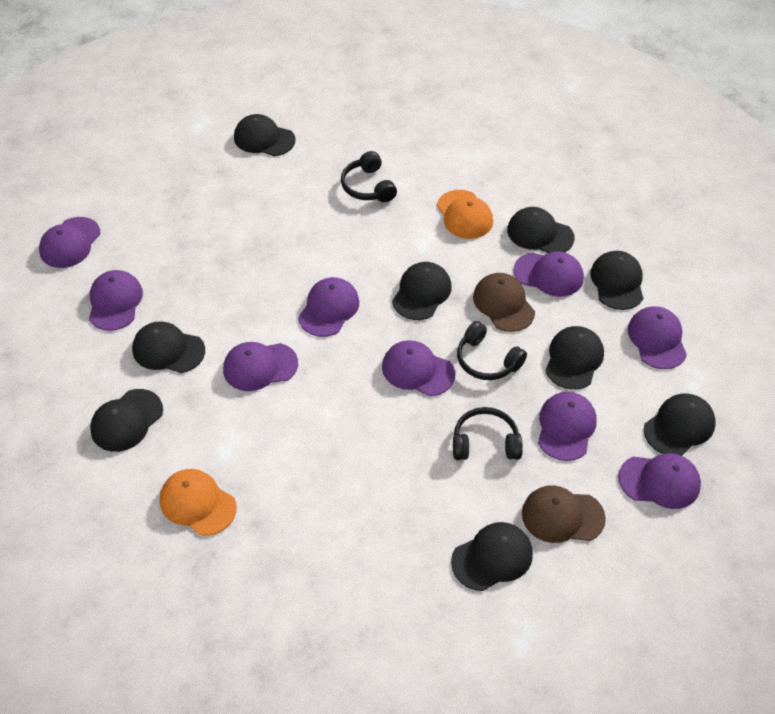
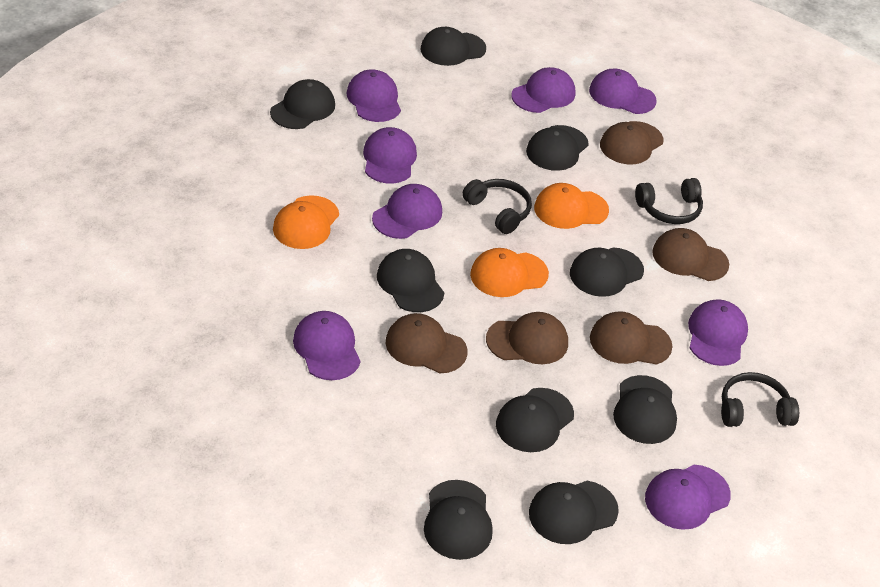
brown cap: [473,273,535,332] [522,485,606,543] = 2 -> [386,313,467,373] [486,312,568,364] [590,311,673,365] [600,121,664,165] [652,228,729,281] = 5
orange cap: [160,469,237,536] [437,190,493,239] = 2 -> [273,195,339,249] [470,248,549,297] [534,183,609,229] = 3
purple cap: [39,217,100,268] [89,270,143,331] [223,342,298,391] [298,277,359,337] [382,340,455,396] [513,252,584,297] [538,392,597,461] [618,453,701,509] [628,306,687,369] = 9 -> [293,311,361,380] [347,70,401,122] [363,127,417,183] [372,184,442,239] [512,67,575,113] [589,69,657,114] [645,465,731,530] [688,299,748,366] = 8

